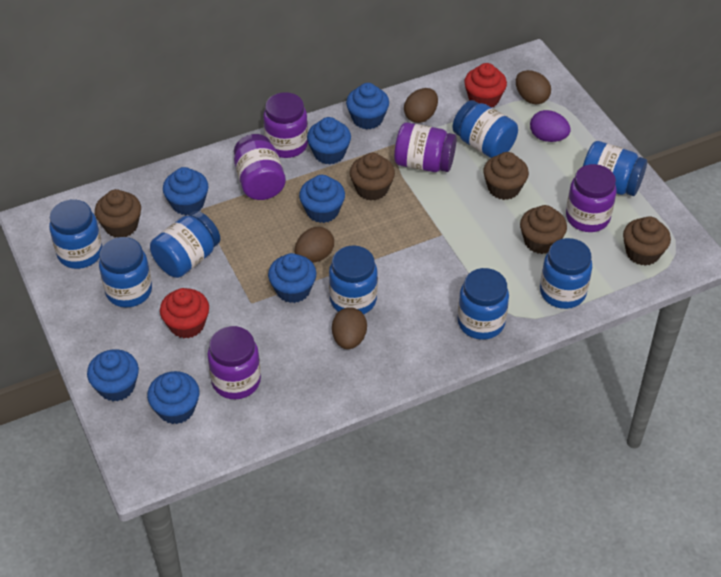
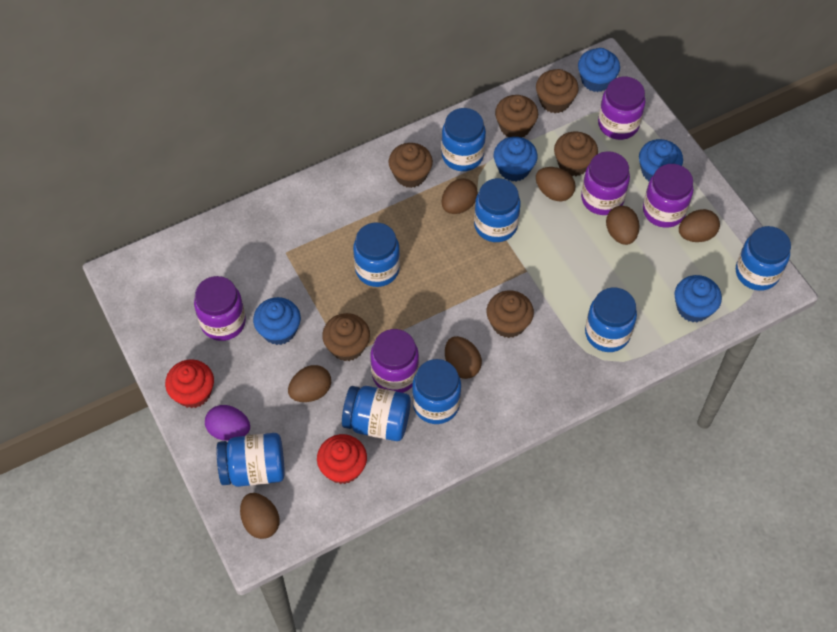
blue cupcake: [87,349,139,401] [147,371,199,424] [163,167,209,215] [268,253,316,303] [299,175,345,223] [307,117,351,164] [346,83,389,129] = 7 -> [253,297,301,345] [494,137,538,181] [578,48,620,92] [639,139,683,181] [675,275,722,322] = 5
brown cupcake: [95,189,141,238] [350,153,395,201] [484,152,529,200] [520,205,567,254] [623,216,671,266] = 5 -> [322,313,370,361] [388,143,433,188] [487,290,534,338] [495,95,538,137] [536,69,579,113] [554,131,598,176] = 6
brown egg: [295,227,334,263] [332,307,367,349] [404,88,438,123] [516,70,551,105] = 4 -> [240,493,280,539] [288,365,331,402] [441,178,478,214] [445,336,482,379] [536,167,576,201] [606,206,640,245] [679,209,720,242] = 7

